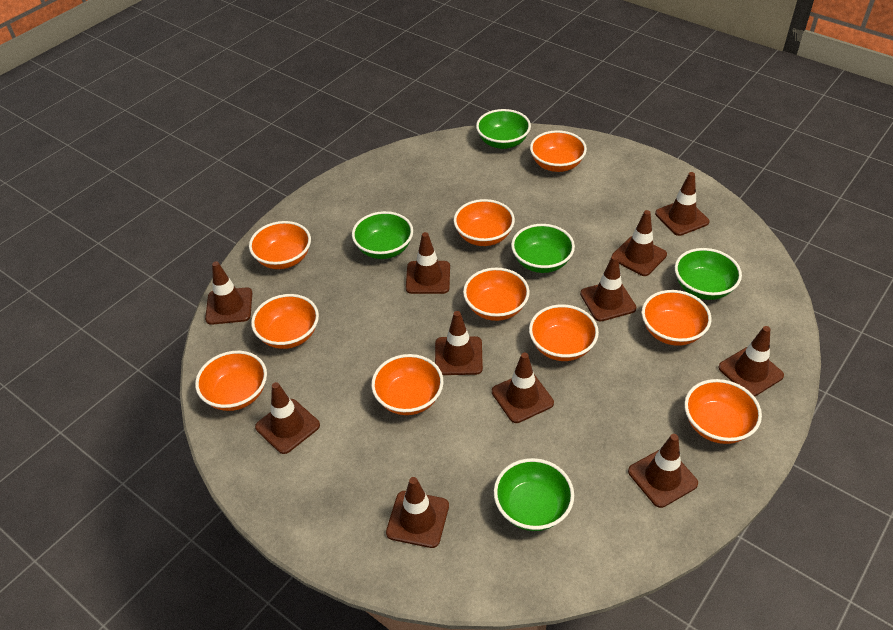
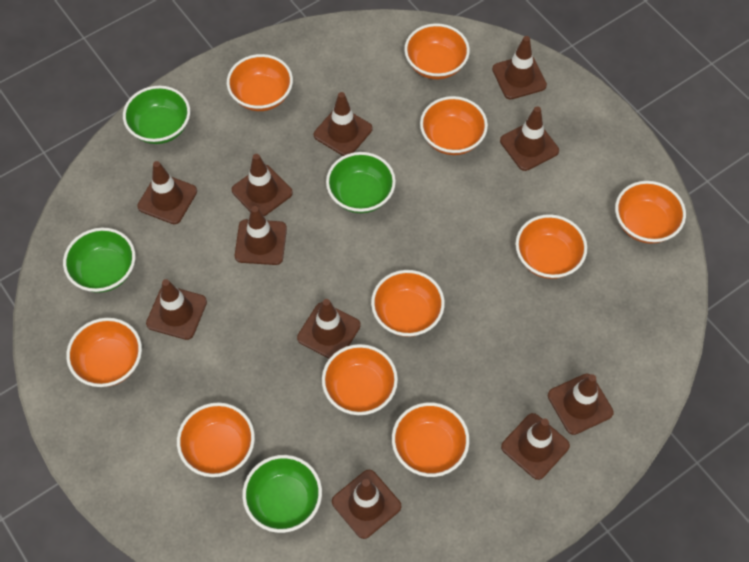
green bowl: [352,211,413,259] [476,109,531,149] [494,458,574,531] [511,224,575,273] [675,248,742,300] = 5 -> [63,228,136,293] [123,85,190,144] [242,455,322,533] [326,152,396,213] = 4

